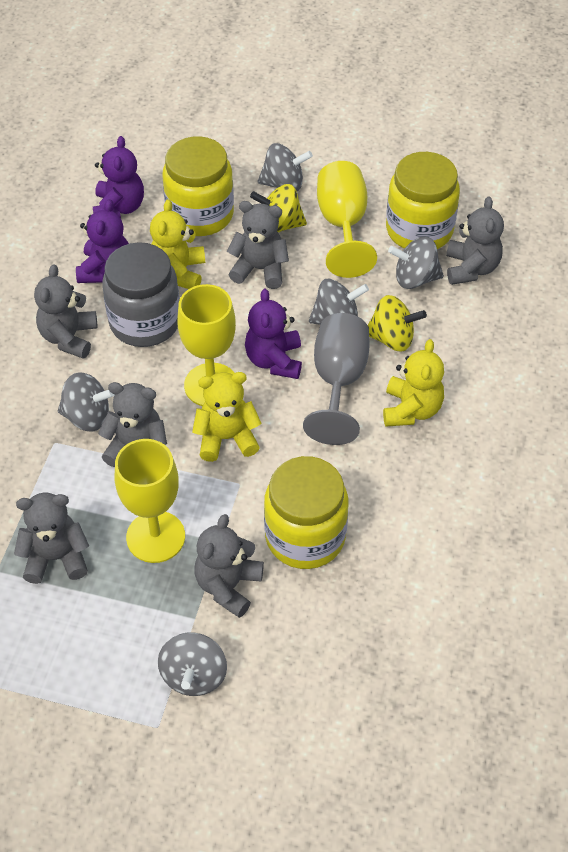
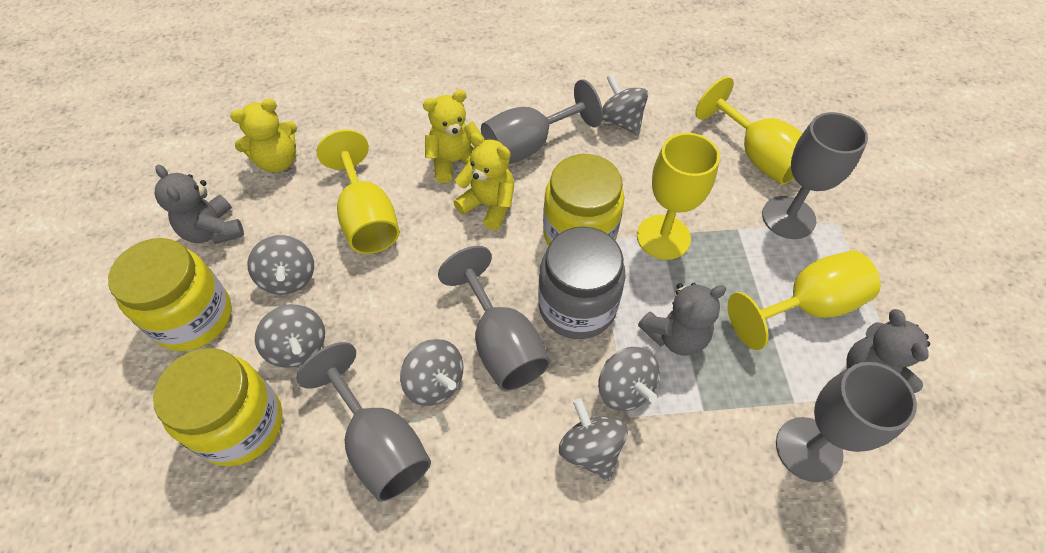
grey goblet: [303,313,369,445] = 1 -> [296,342,431,502] [438,246,551,391] [481,79,603,164] [762,112,868,239] [776,362,917,482] = 5
grey spinning top: [58,372,115,431] [158,633,227,696] [258,143,313,192] [309,279,369,325] [388,237,444,289] = 5 -> [247,235,314,295] [255,304,325,368] [400,339,463,406] [559,398,628,481] [598,347,660,411] [602,74,648,135] = 6
grey teddy bear: [14,492,89,584] [34,264,97,359] [98,382,167,467] [195,514,264,618] [227,201,289,289] [446,196,504,285] = 6 -> [155,165,244,244] [638,283,726,355] [846,309,930,393] = 3
purple teddy bear: [76,199,129,283] [93,136,144,218] [245,289,302,379] = 3 -> none = 0
yellow goblet: [115,439,185,563] [177,284,236,406] [317,161,377,278] = 3 -> [316,129,399,254] [637,133,720,260] [695,77,803,185] [728,251,881,350] = 4
yellow spinning top: [250,184,307,232] [368,295,427,352] = 2 -> none = 0

